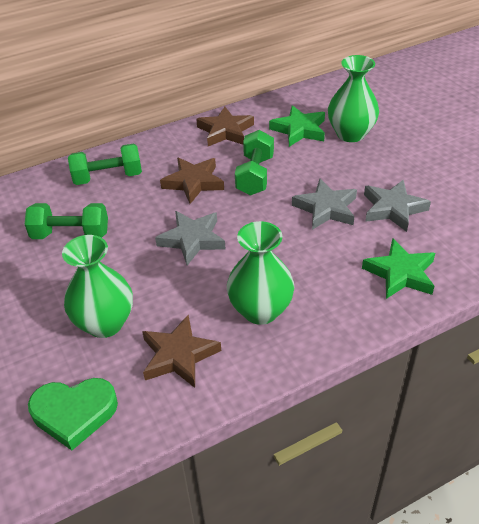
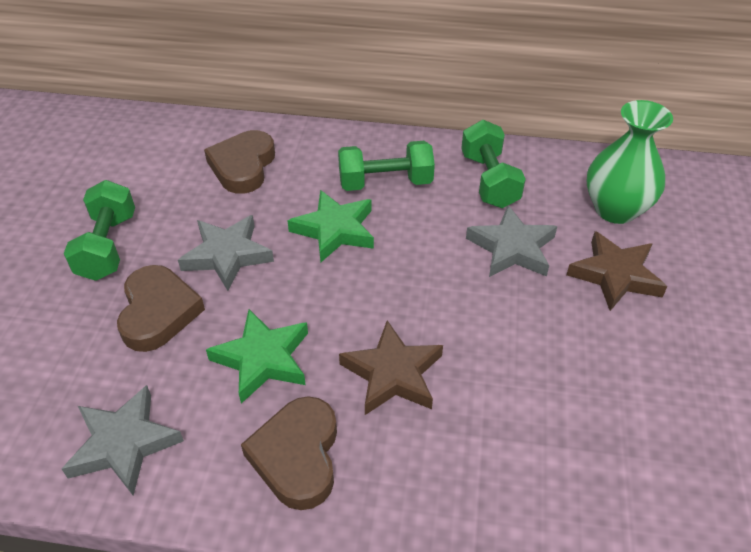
brown heart: none = 0 -> [117,265,205,352] [204,130,275,194] [241,396,337,510] = 3
brown star: [142,315,221,388] [160,157,224,204] [196,107,254,146] = 3 -> [339,320,443,415] [567,231,667,311] = 2
green heart: [28,378,118,450] = 1 -> none = 0
green vase: [62,235,133,338] [227,221,294,325] [328,55,379,142] = 3 -> [587,100,673,224] = 1

